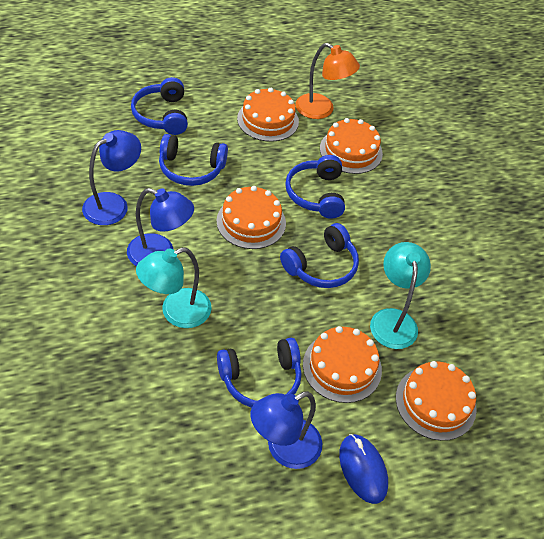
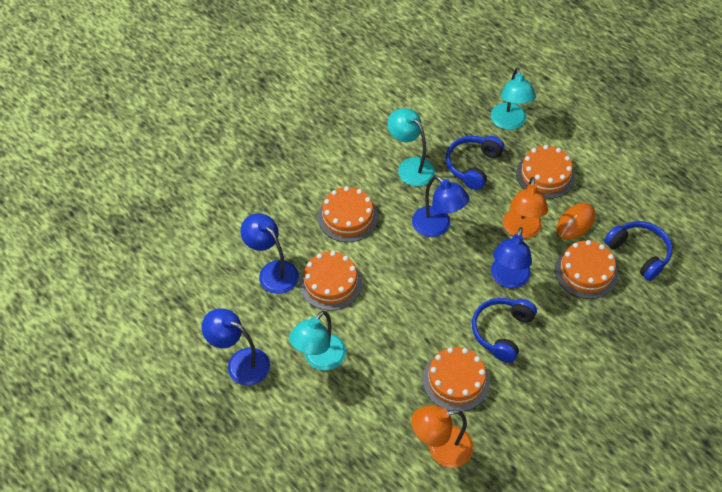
blue headphones: [131,77,188,135] [159,134,228,186] [217,338,302,408] [280,223,359,288] [285,155,345,219] = 5 -> [446,136,504,190] [472,298,537,363] [604,221,673,281] = 3
blue lamp: [82,130,141,225] [127,188,194,266] [250,391,322,469] = 3 -> [202,308,270,385] [240,213,299,294] [412,175,469,237] [491,227,532,288] = 4
blue mouse: [339,434,388,504] = 1 -> none = 0
orange lamp: [295,43,360,119] = 1 -> [411,405,473,468] [503,177,548,239] = 2
orange mouse: none = 0 -> [557,203,595,240] = 1
turquoise lamp: [136,247,212,328] [370,242,431,349] = 2 -> [289,311,346,371] [387,108,435,186] [491,67,536,130] = 3

